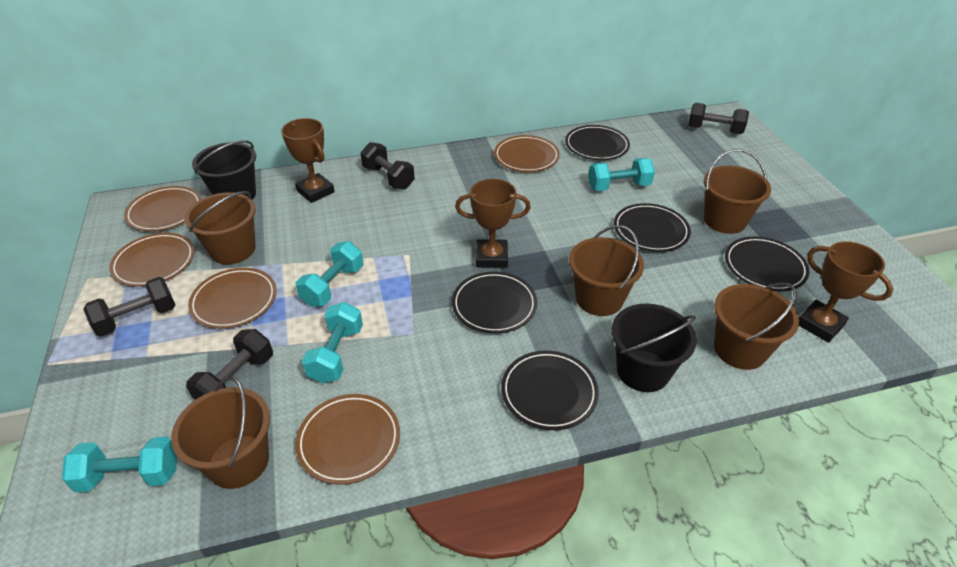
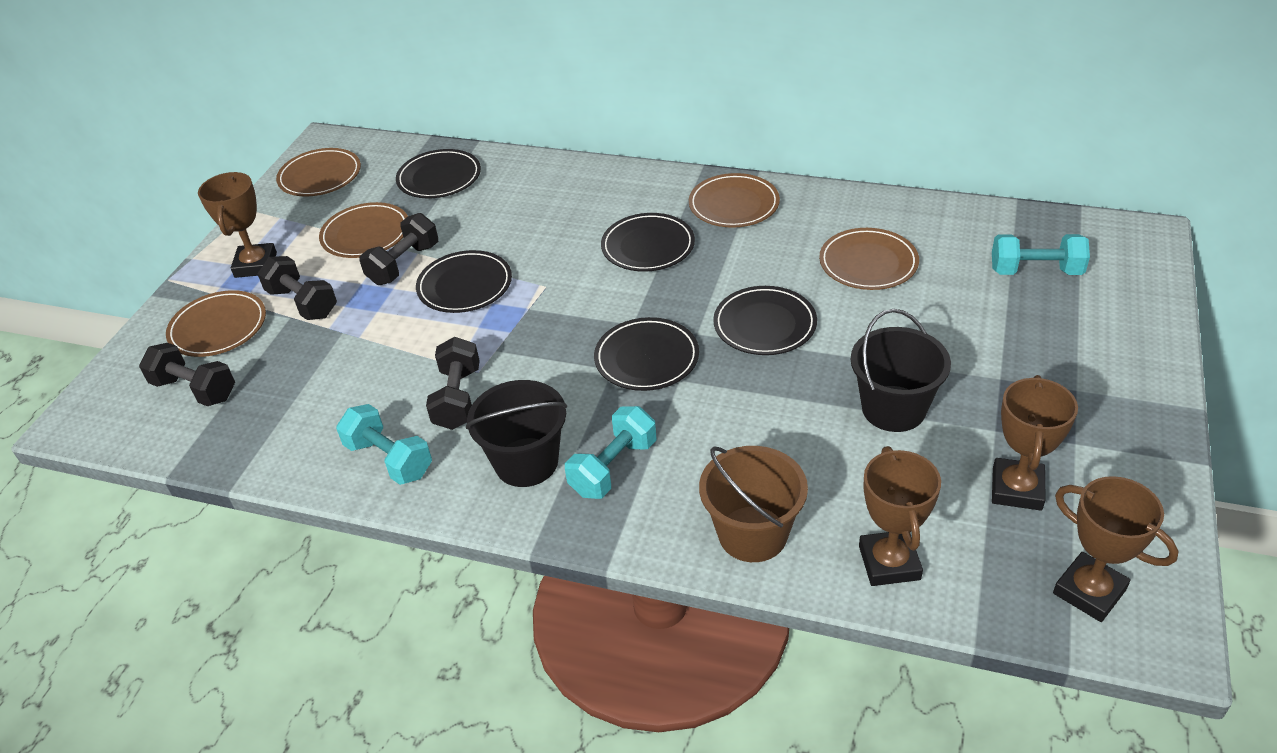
brown bucket: [171,376,270,489] [184,191,256,265] [569,225,644,316] [704,149,771,234] [714,283,799,370] = 5 -> [699,446,808,562] = 1
brown trophy: [281,118,335,203] [455,179,531,268] [799,241,893,343] = 3 -> [198,172,277,278] [859,446,941,586] [992,375,1078,511] [1053,476,1179,622] = 4
turquoise dumbbell: [62,437,177,492] [296,241,364,307] [302,302,363,383] [588,158,655,191] = 4 -> [336,404,432,485] [565,406,656,499] [992,234,1090,275] = 3

